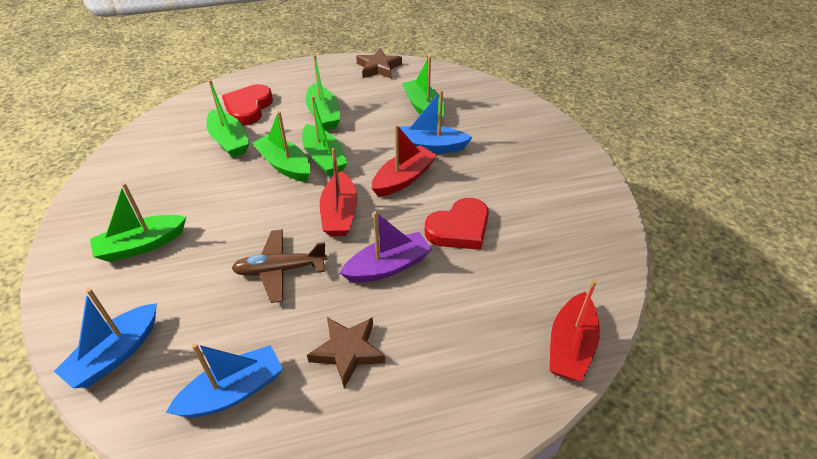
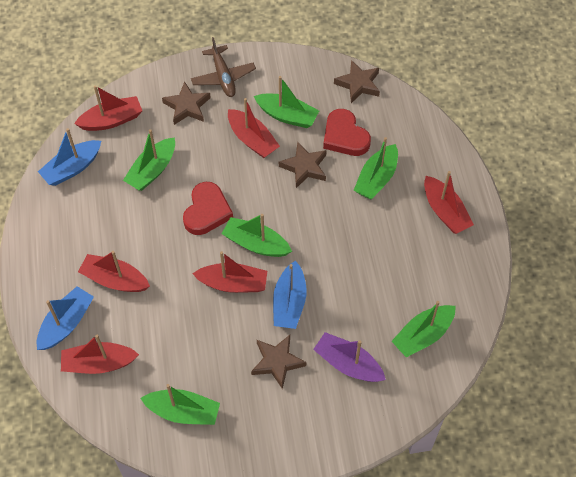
brown star: [307,317,385,388] [356,48,402,79] = 2 -> [162,82,211,125] [251,335,306,389] [279,142,327,188] [334,60,380,103] = 4
red boat: [320,148,358,236] [372,124,437,197] [549,279,600,381] = 3 -> [61,335,139,374] [74,85,142,131] [78,251,150,292] [193,251,267,293] [228,98,280,158] [424,171,474,234] = 6

